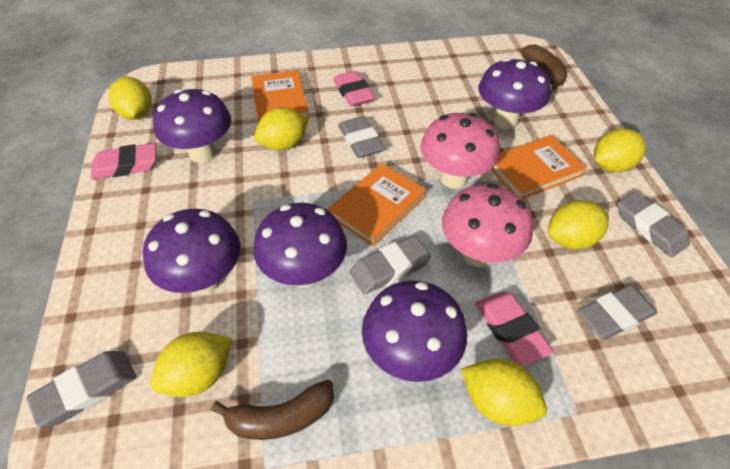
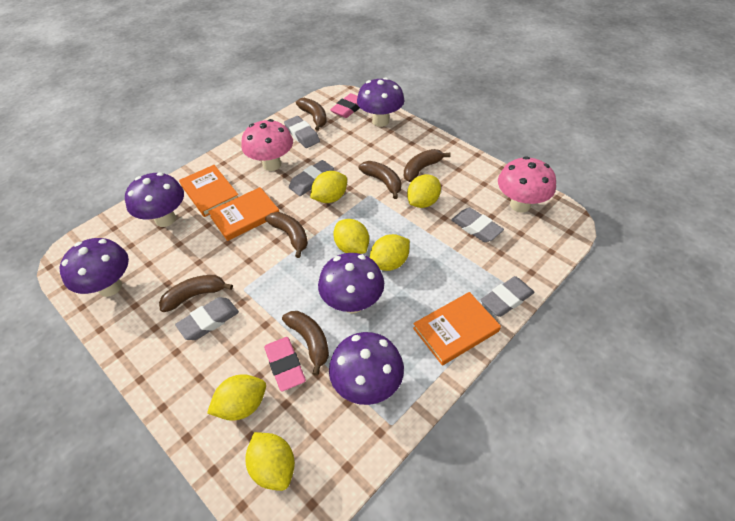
brown banana: [211,380,334,440] [521,45,567,91] = 2 -> [159,275,233,312] [265,212,308,258] [282,311,329,376] [296,98,327,131] [359,161,402,199] [404,149,451,182] = 6
pink eraser: [91,143,156,180] [333,71,375,107] [475,292,554,366] = 3 -> [264,337,306,392] [330,93,360,118] = 2

